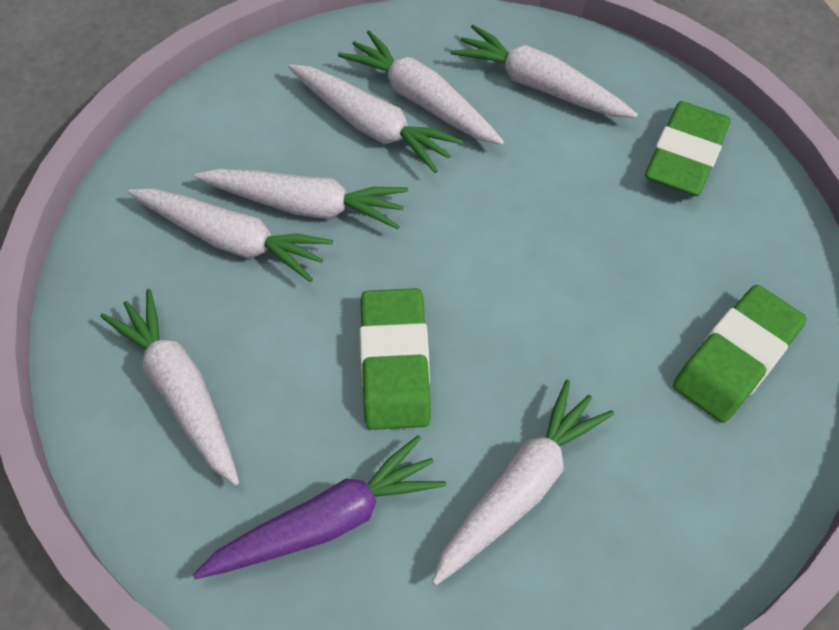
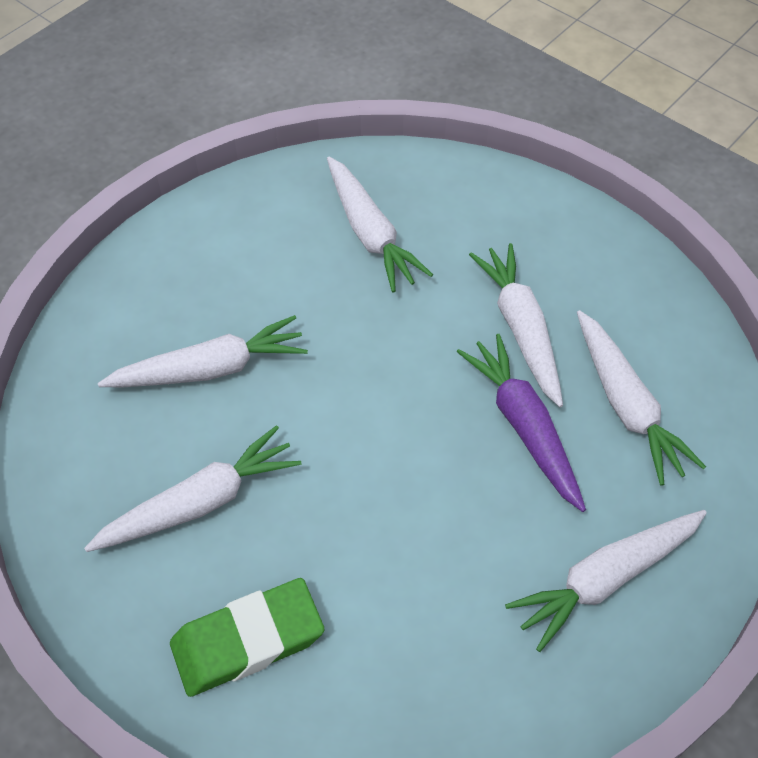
green eraser: [360,288,431,430] [645,101,731,196] [673,285,807,423] = 3 -> [170,578,324,697] = 1
white carrot: [100,289,239,486] [128,188,333,282] [195,168,408,229] [288,64,463,173] [338,30,504,145] [432,379,614,585] [450,25,638,118] = 7 -> [84,425,301,552] [98,315,308,387] [327,157,433,292] [469,243,563,407] [505,510,707,652] [577,310,706,485] = 6

